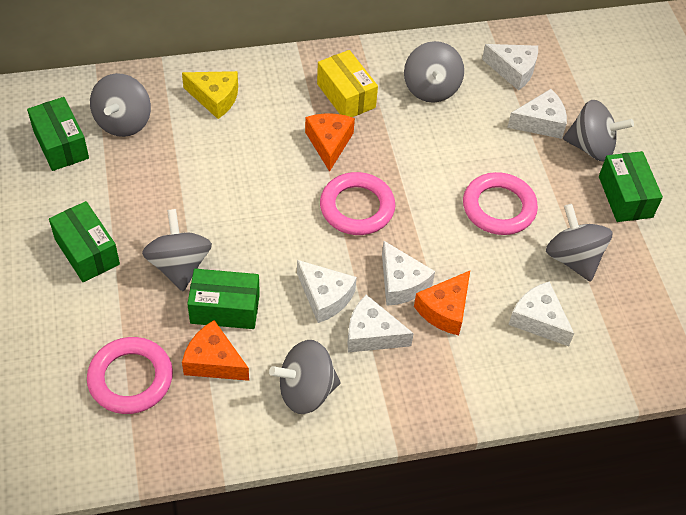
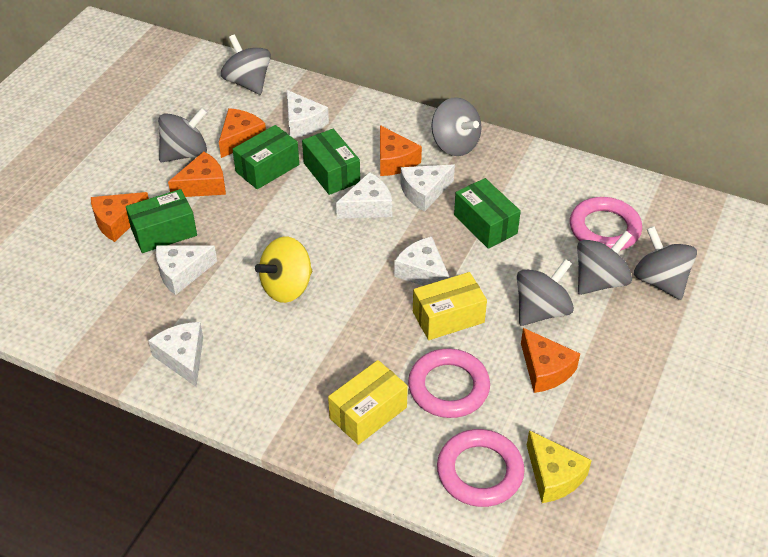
orange cheese: [182,320,249,381] [305,113,355,172] [414,271,470,336] = 3 -> [91,192,149,242] [168,152,226,197] [219,108,266,158] [380,125,422,176] [521,328,580,393] = 5
yellow box: [317,50,378,117] = 1 -> [328,360,408,445] [413,272,487,340] = 2
yellow spinning top: none = 0 -> [255,236,312,303] = 1

